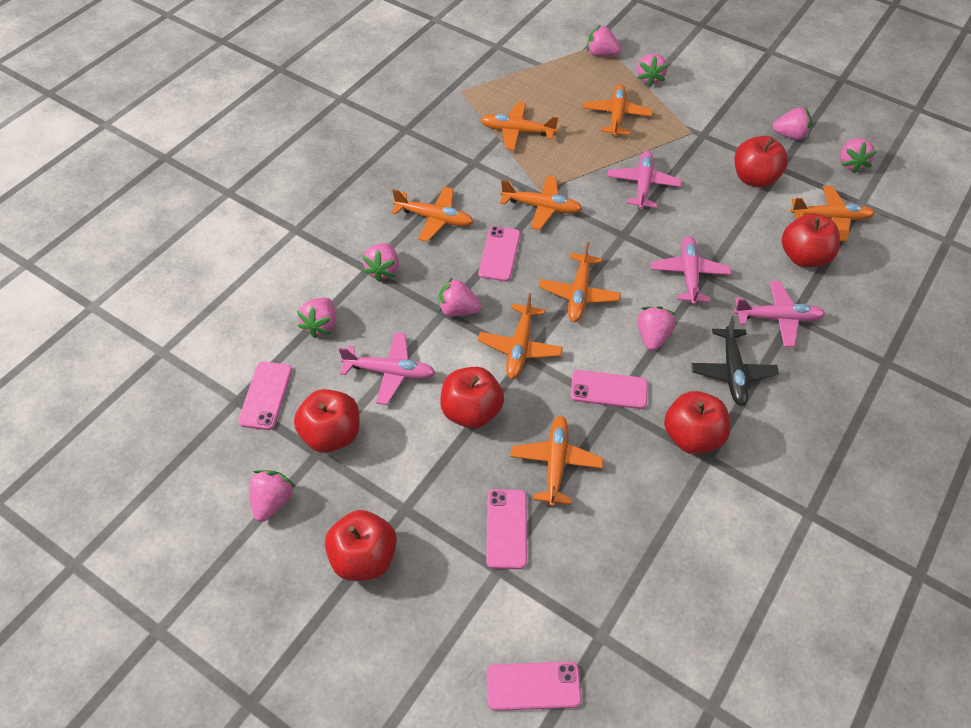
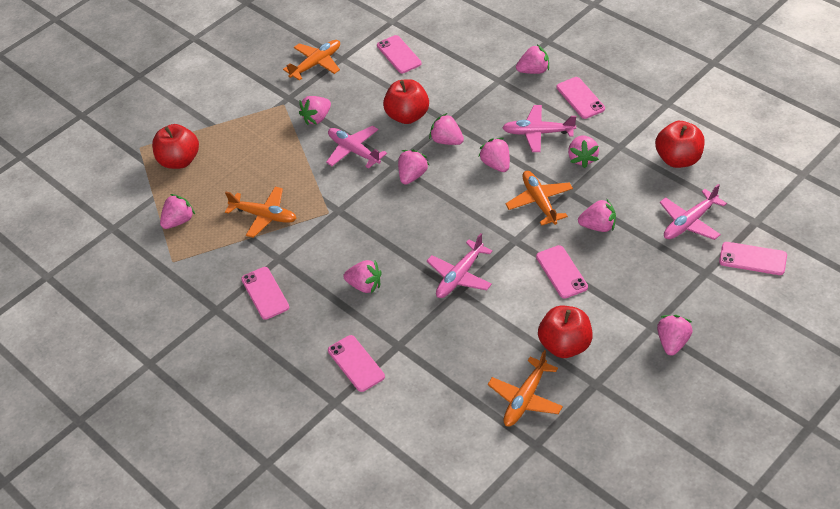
black plane: [691,316,779,406] = 1 -> none = 0
orange plane: [391,187,474,242] [478,293,563,379] [480,102,559,150] [500,175,582,230] [510,416,603,507] [539,242,621,322] [583,84,653,137] [790,186,875,242] = 8 -> [225,187,297,238] [283,40,340,80] [488,350,563,426] [505,171,573,226] = 4
pink phone: [238,362,292,430] [479,226,520,281] [486,489,527,569] [487,662,581,711] [570,370,648,409] = 5 -> [241,267,289,320] [328,335,385,392] [377,35,422,73] [536,245,588,299] [557,77,605,119] [719,242,787,275] = 6
pink strawberry: [249,470,295,522] [297,297,336,338] [363,243,399,282] [438,277,482,317] [587,25,621,56] [637,53,668,87] [637,306,676,351] [772,107,812,140] [840,138,877,173] = 9 -> [160,194,195,229] [299,96,331,125] [343,260,382,294] [398,149,429,185] [429,113,464,145] [479,138,510,172] [516,44,549,74] [568,135,599,168] [578,198,616,232] [657,315,693,356] = 10
red apple: [294,389,360,453] [325,510,397,581] [440,367,504,429] [664,391,730,454] [734,136,788,187] [782,213,840,267] = 6 -> [152,124,199,169] [383,79,429,124] [538,306,593,358] [655,121,705,168] = 4

